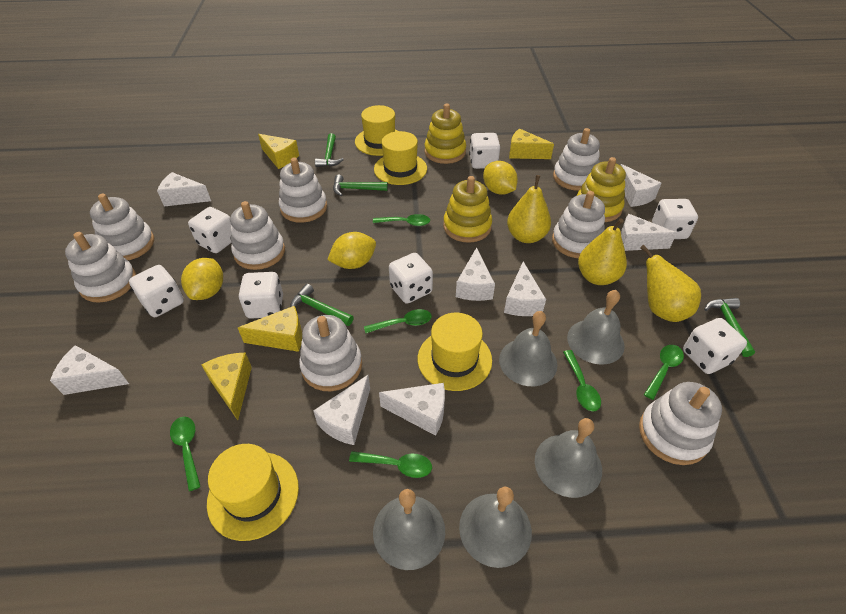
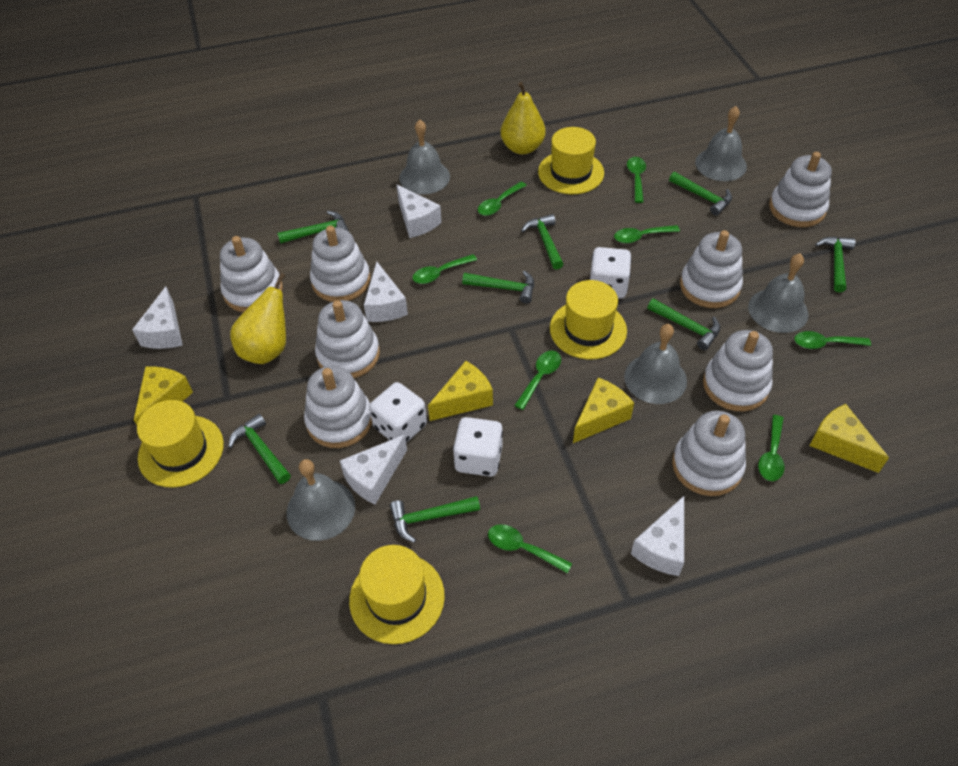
green hammer: [290,284,354,326] [315,133,344,167] [333,174,388,196] [704,298,755,357] = 4 -> [228,414,291,484] [277,211,349,244] [390,496,480,543] [462,271,534,304] [521,214,564,270] [647,299,720,350] [669,172,732,215] [815,237,856,292] = 8
green spoon: [170,417,201,491] [349,451,432,478] [364,309,432,333] [373,214,430,226] [563,350,601,411] [644,345,684,400] = 6 -> [412,254,477,284] [478,182,527,216] [488,524,572,573] [514,350,561,410] [614,225,680,243] [627,157,646,203] [758,415,784,481] [794,331,871,349] = 8
white cheese: [50,345,129,395] [157,172,211,206] [313,375,370,445] [379,383,445,436] [456,247,495,301] [504,261,546,316] [620,164,661,207] [621,214,677,251] = 8 -> [132,286,183,349] [340,435,407,504] [364,262,408,322] [397,185,442,238] [631,496,684,576] = 5
white dice: [129,265,184,317] [188,207,231,253] [239,272,283,319] [389,253,433,304] [469,133,500,169] [652,199,698,239] [683,318,747,374] = 7 -> [369,382,427,443] [453,417,503,477] [590,247,632,298] = 3
yellow lemon: [181,258,223,300] [327,232,376,269] [483,161,518,195] = 3 -> none = 0
yellow pear: [507,175,551,243] [578,218,627,285] [640,244,701,322] = 3 -> [230,273,286,364] [501,82,546,154] = 2
yellow stacking toy: [424,103,466,164] [443,176,492,243] [577,157,626,222] = 3 -> none = 0

